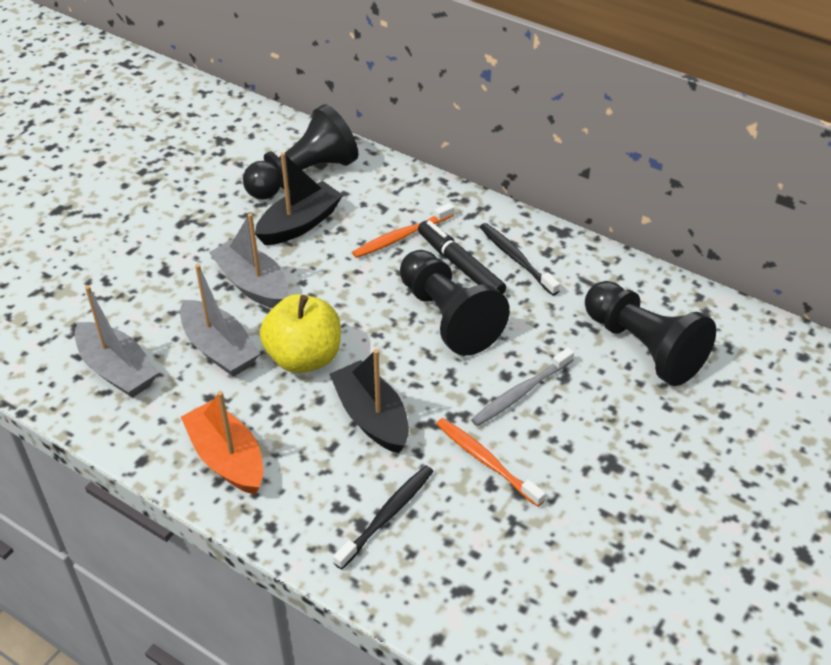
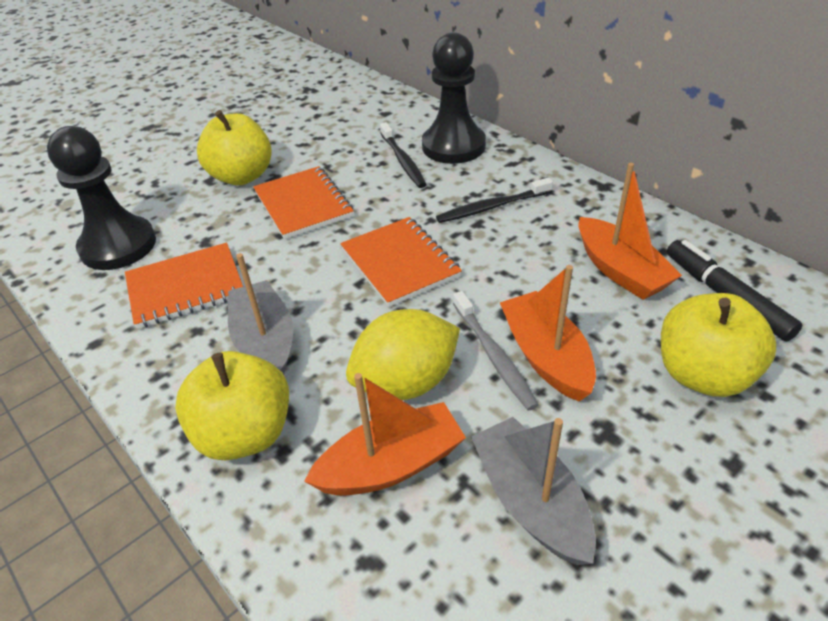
black boat: [255,152,343,245] [329,349,409,453] = 2 -> none = 0
black pawn: [243,104,358,200] [400,250,510,356] [585,281,716,386] = 3 -> [47,126,156,270] [422,32,486,164] = 2
grey boat: [75,285,158,398] [180,264,260,377] [209,213,289,308] = 3 -> [228,253,293,374] [471,417,596,565] = 2
orange boat: [181,391,263,495] = 1 -> [304,373,466,496] [500,265,596,402] [579,163,682,300] = 3
orange notebook: none = 0 -> [125,243,243,329] [253,166,354,239] [340,217,462,307] = 3
orange toothbrush: [352,203,454,258] [436,418,546,507] = 2 -> none = 0
yellow apple: [260,294,341,373] = 1 -> [175,351,289,460] [197,110,272,185] [661,293,777,397] = 3
yellow lemon: none = 0 -> [346,309,460,400] = 1

